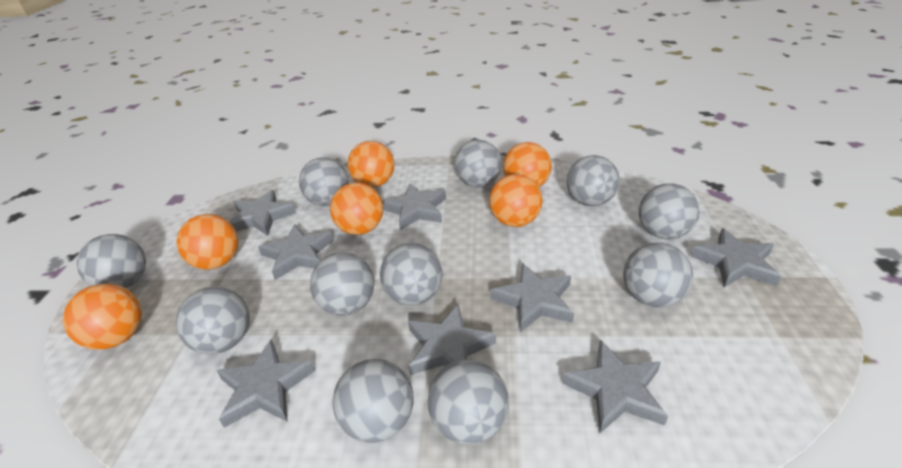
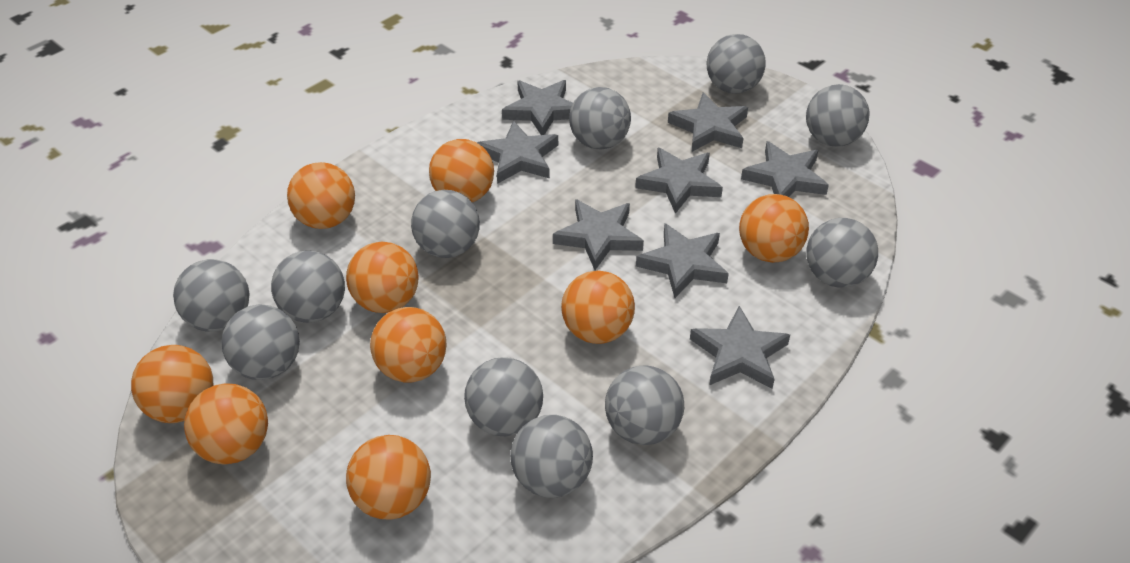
orange ball: [63,284,142,350] [177,214,238,270] [330,182,383,235] [348,141,394,188] [489,174,542,227] [503,142,552,187] = 6 -> [131,345,213,423] [184,383,268,465] [287,162,355,229] [346,242,419,313] [346,435,431,520] [370,307,446,383] [429,139,494,202] [561,270,635,344] [739,194,809,263] = 9

